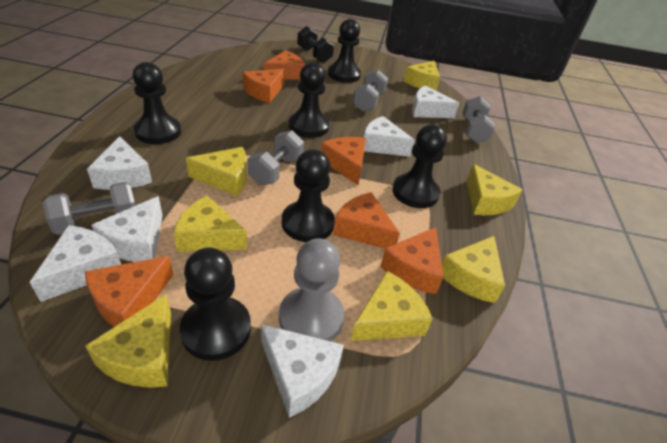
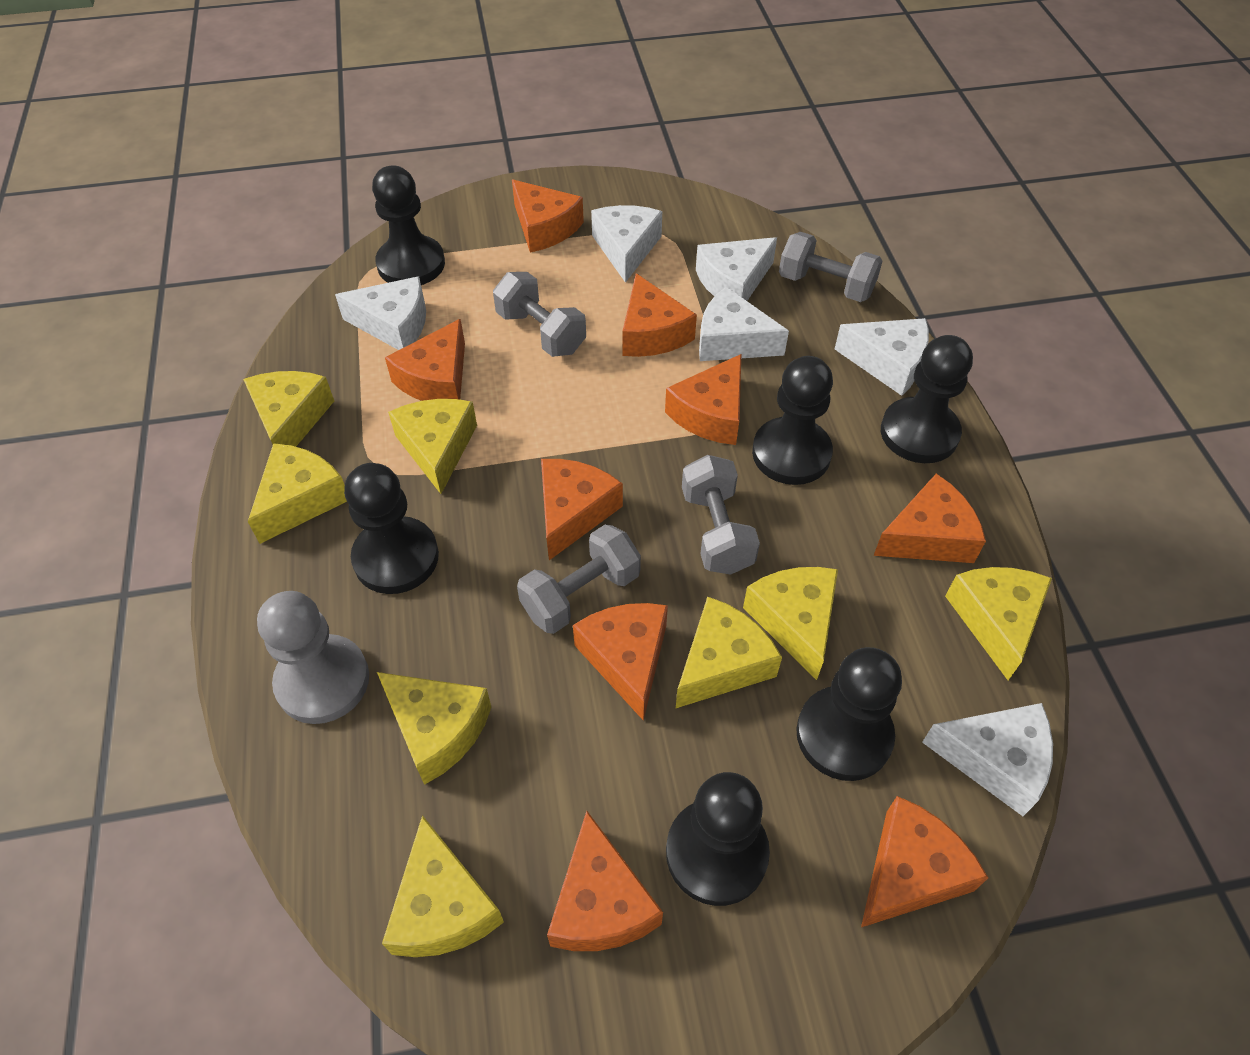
black dumbbell: [297,26,334,63] = 1 -> none = 0
orange cheese: [85,256,173,327] [243,69,285,103] [264,50,305,80] [321,137,366,185] [333,192,400,248] [380,227,444,294] = 6 -> [385,319,465,401] [512,180,584,253] [541,459,623,560] [547,811,663,951] [573,603,668,721] [622,273,697,357] [665,354,741,445] [861,796,988,927] [873,473,986,563] = 9
yellow cheese: [85,294,171,388] [173,195,247,252] [186,147,247,196] [351,271,433,341] [404,61,440,91] [442,236,505,303] [467,164,522,215] = 7 -> [243,371,334,447] [248,443,347,544] [377,672,491,785] [382,815,504,957] [388,399,477,494] [675,596,782,709] [743,567,838,680] [945,567,1052,680] = 8

